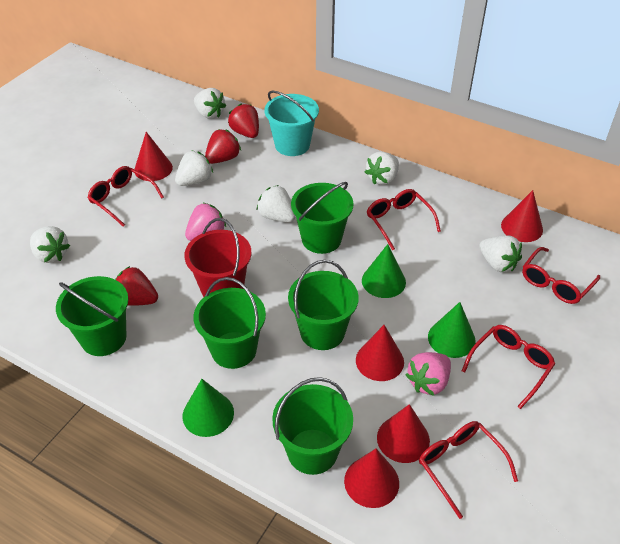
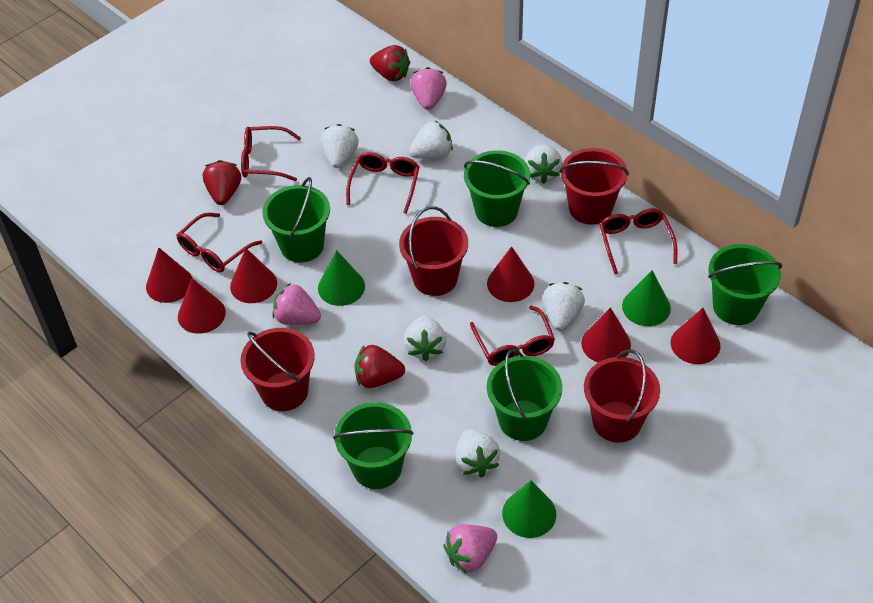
pink strawberry: [185,202,226,241] [406,352,451,396] = 2 -> [272,283,321,325] [410,67,447,110] [443,524,497,574] = 3
red bucket: [184,218,251,297] = 1 -> [240,328,315,411] [399,206,468,296] [559,148,629,225] [584,350,660,443] = 4
red cone: [134,132,173,181] [344,449,399,508] [356,325,404,381] [377,404,430,463] [501,190,543,242] = 5 -> [146,248,192,303] [178,278,226,334] [230,248,277,303] [487,246,534,302] [581,307,631,362] [671,308,720,364] = 6
turquoise bucket: [264,90,319,156] = 1 -> none = 0

